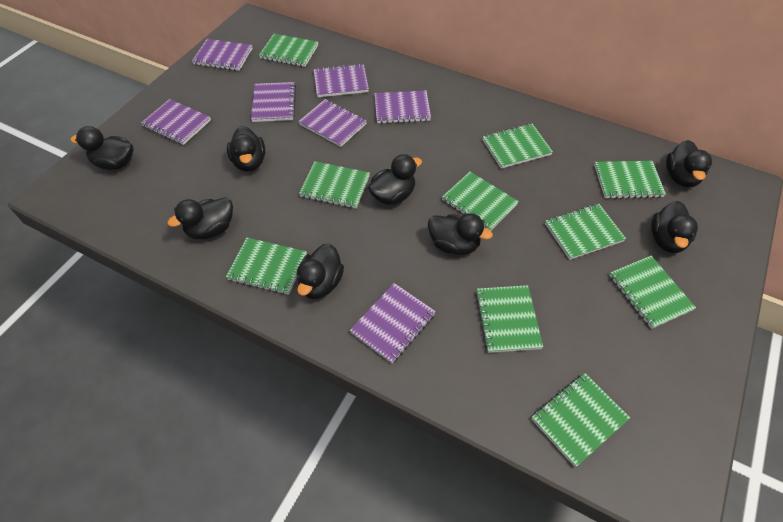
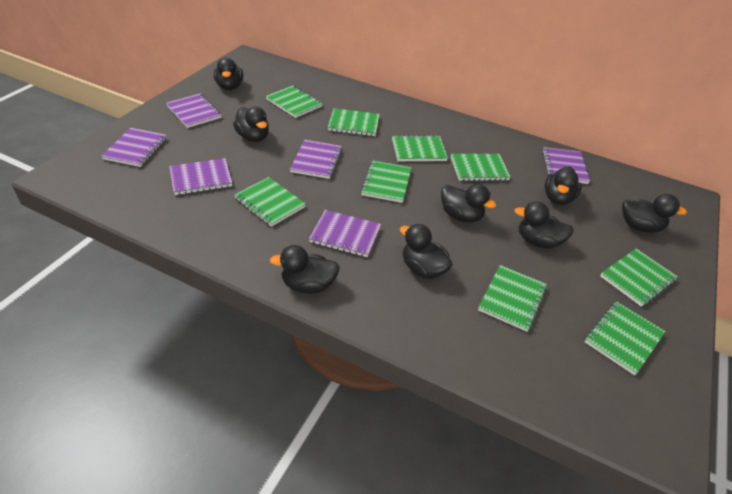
green notebook: [226,238,307,295] [259,34,318,67] [299,161,370,208] [442,172,519,231] [475,285,543,353] [483,124,553,168] [531,373,630,467] [545,204,626,260] [594,161,666,199] [609,256,696,329] = 10 -> [234,177,306,227] [266,86,323,118] [328,108,380,136] [361,160,412,203] [392,135,448,161] [451,154,511,181] [478,265,547,332] [585,302,666,375] [600,249,678,307] = 9
purple notebook: [141,99,211,145] [192,39,252,71] [251,82,296,122] [298,99,367,147] [314,64,369,97] [350,283,436,363] [374,91,431,124] = 7 -> [101,128,167,167] [166,93,222,128] [169,158,232,195] [290,140,342,179] [309,210,381,257] [542,147,590,184] = 6

